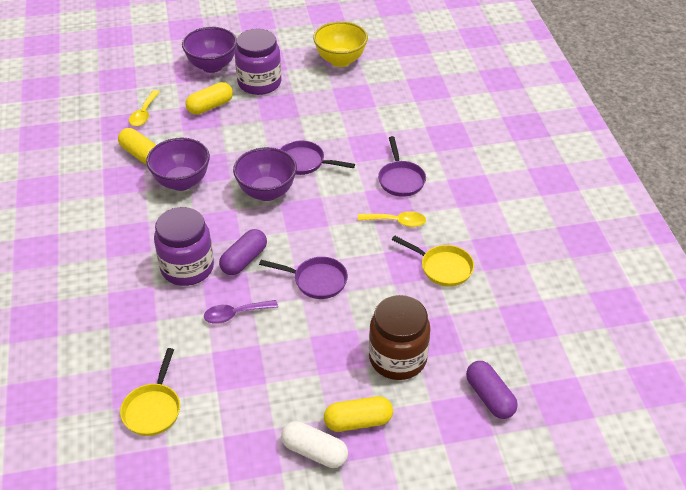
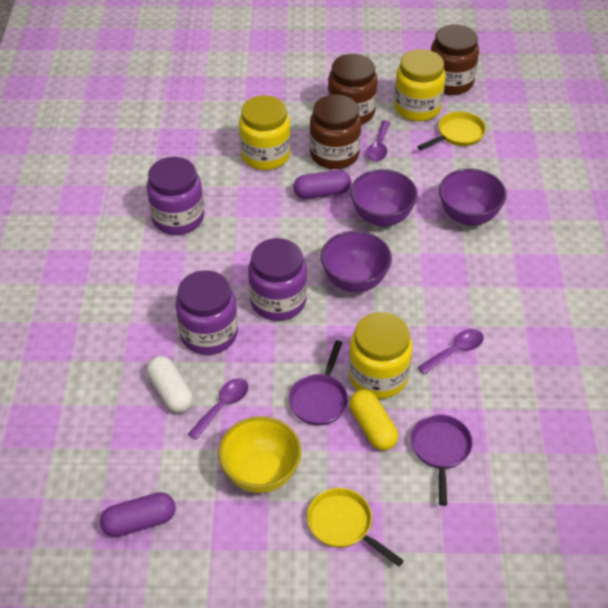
brown jar: [369,295,431,380] = 1 -> [309,95,361,169] [328,54,378,125] [431,24,479,95] = 3
purple jar: [154,207,214,286] [235,28,281,95] = 2 -> [146,157,204,235] [175,270,238,355] [248,238,307,321] = 3
purple pan: [259,257,348,299] [281,141,355,175] [378,136,426,197] = 3 -> [289,340,348,426] [411,414,473,506] = 2
purple spoon: [204,300,278,324] = 1 -> [188,378,248,440] [366,120,391,162] [418,329,484,375] = 3
yellow capsule: [118,128,156,164] [185,82,233,115] [324,396,393,432] = 3 -> [349,389,398,450] = 1
yellow jar: none = 0 -> [239,95,291,170] [349,312,413,399] [394,49,446,121] = 3
yellow spoon: [129,90,160,126] [358,211,426,227] = 2 -> none = 0

